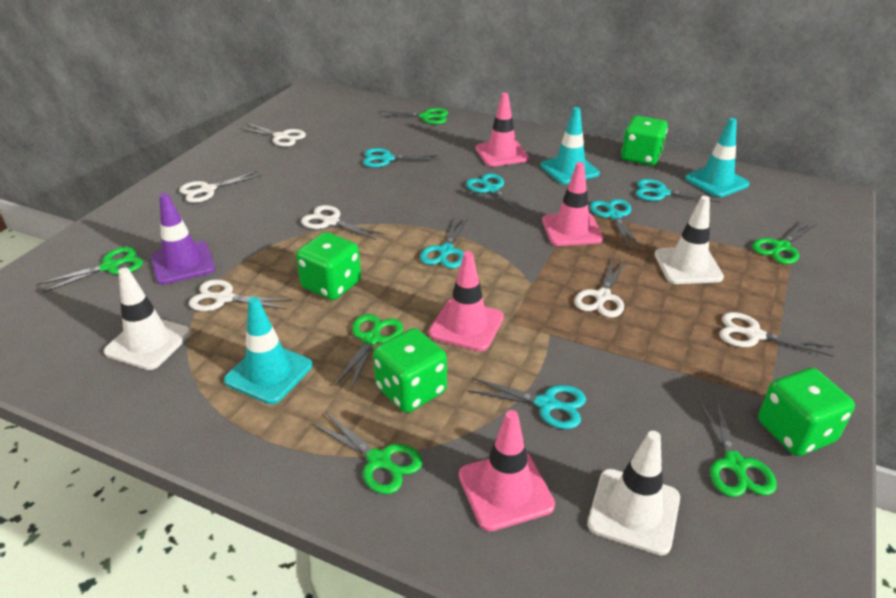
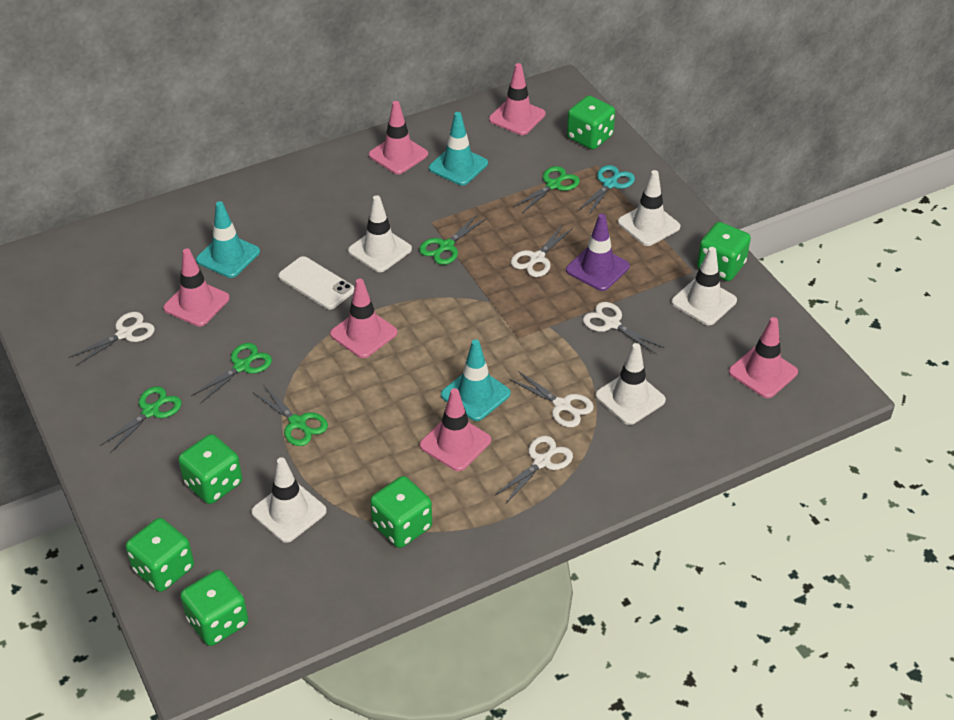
green dice: [296,232,361,300] [373,328,447,413] [621,116,668,166] [758,368,855,456] = 4 -> [126,518,194,592] [178,434,242,504] [180,570,248,646] [370,476,432,548] [567,95,615,150] [697,222,751,281] = 6
green scissors: [38,247,143,293] [312,412,423,494] [334,314,403,389] [379,108,448,124] [698,398,777,497] [752,221,816,264] = 6 -> [100,386,182,453] [191,343,272,404] [253,384,328,446] [419,214,487,265] [513,166,580,213] = 5
pink traffic cone: [429,251,504,351] [459,410,555,532] [476,93,529,167] [542,162,603,246] = 4 -> [163,248,230,327] [330,279,397,358] [369,101,428,174] [420,388,491,471] [489,63,546,135] [729,317,798,398] = 6
turquoise scissors: [363,148,439,168] [420,217,468,268] [466,173,530,215] [467,378,586,429] [590,199,641,248] [635,179,720,203] = 6 -> [578,165,635,216] = 1
white phone: none = 0 -> [278,256,354,310] = 1
white scissors: [179,171,262,203] [189,280,292,311] [239,123,306,147] [301,205,384,240] [574,260,626,318] [719,312,834,357] = 6 -> [69,312,155,366] [495,436,573,503] [509,371,594,427] [511,224,573,277] [583,302,664,354] = 5
white traffic cone: [104,268,191,370] [587,431,680,556] [654,196,724,284] = 3 -> [251,457,327,543] [348,195,412,272] [595,343,666,425] [618,170,680,246] [671,247,737,325] = 5

